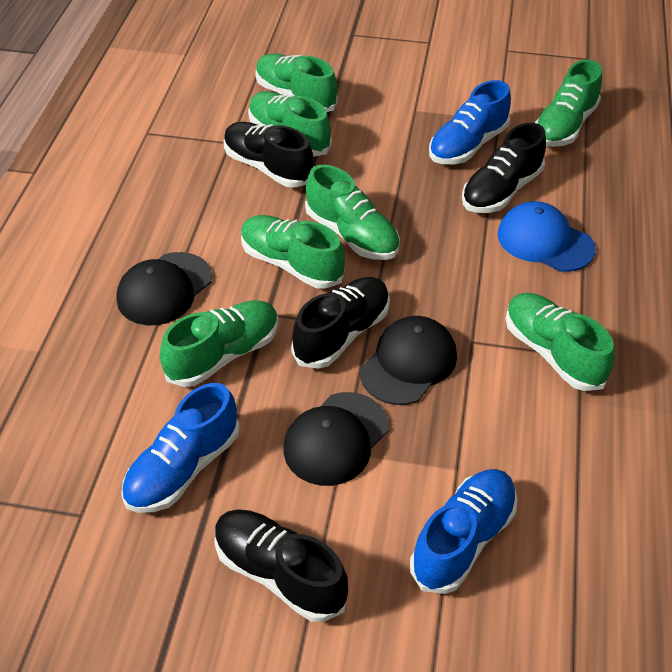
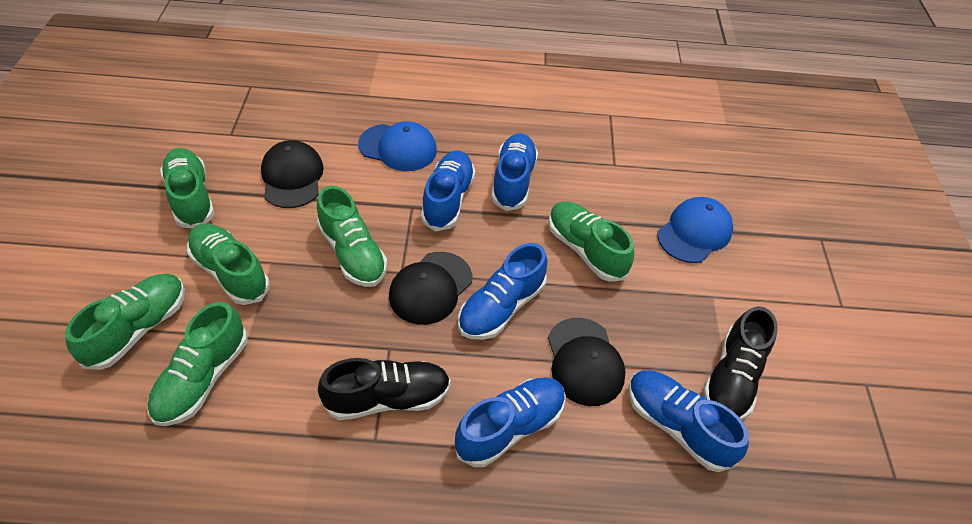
black shoe: [215,509,348,622] [224,122,314,188] [291,277,390,369] [462,123,546,213] = 4 -> [318,358,451,420] [703,306,778,420] = 2
blue cap: [497,201,596,272] = 1 -> [358,121,437,171] [657,197,733,263] = 2
blue shoe: [121,383,240,513] [410,469,517,594] [429,80,511,164] = 3 -> [421,151,475,231] [454,377,566,467] [458,243,547,340] [491,133,538,211] [629,370,749,472] = 5
green shoe: [160,300,279,387] [241,215,345,289] [248,91,332,157] [255,54,338,112] [305,165,400,260] [506,293,615,391] [535,60,602,147] = 7 -> [65,274,185,370] [147,302,248,426] [160,148,214,228] [187,224,270,305] [317,186,387,287] [548,201,634,282] = 6

